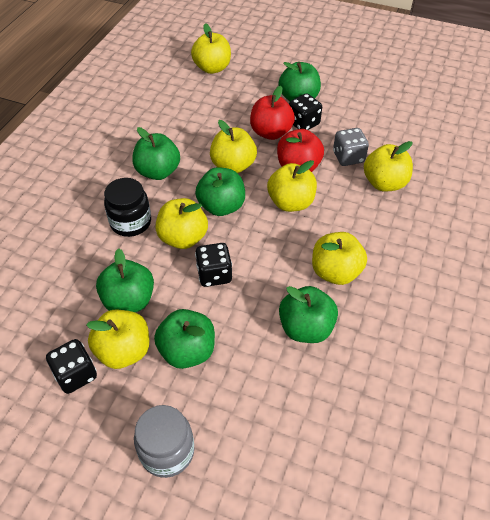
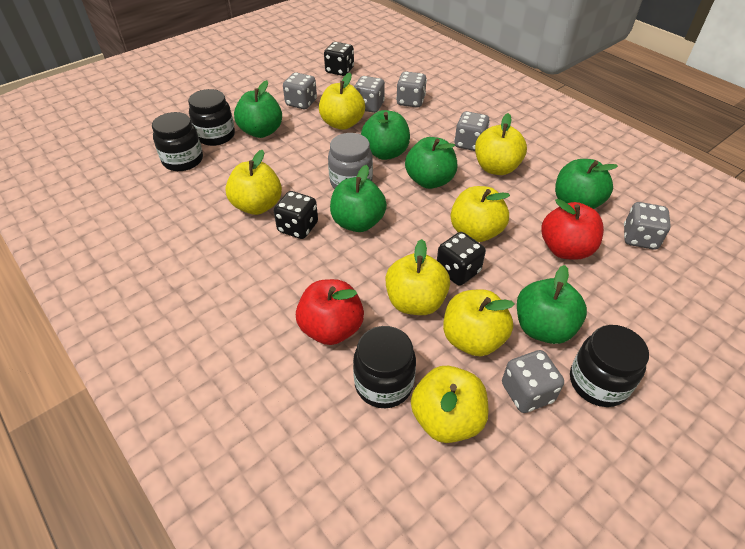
black jar: [104,178,151,237] = 1 -> [152,112,203,171] [188,89,235,146] [353,326,416,408] [570,325,649,407] = 4
grey dice: [333,128,369,166] = 1 -> [283,72,317,109] [354,76,385,113] [396,71,427,108] [454,111,490,151] [502,350,564,413] [624,202,671,250] = 6

